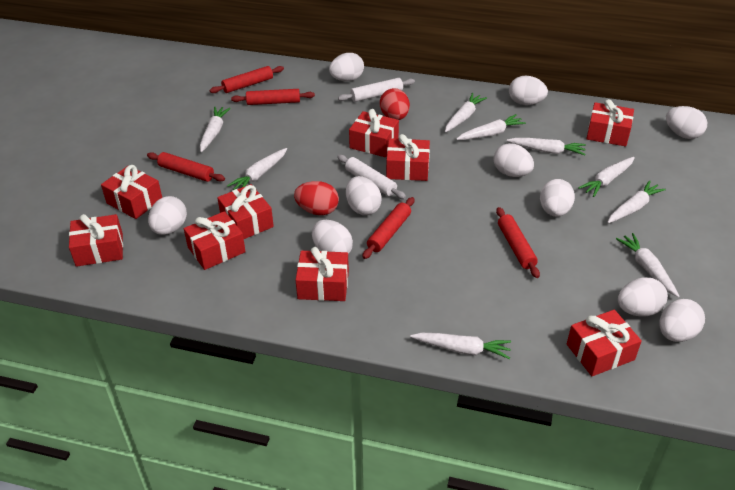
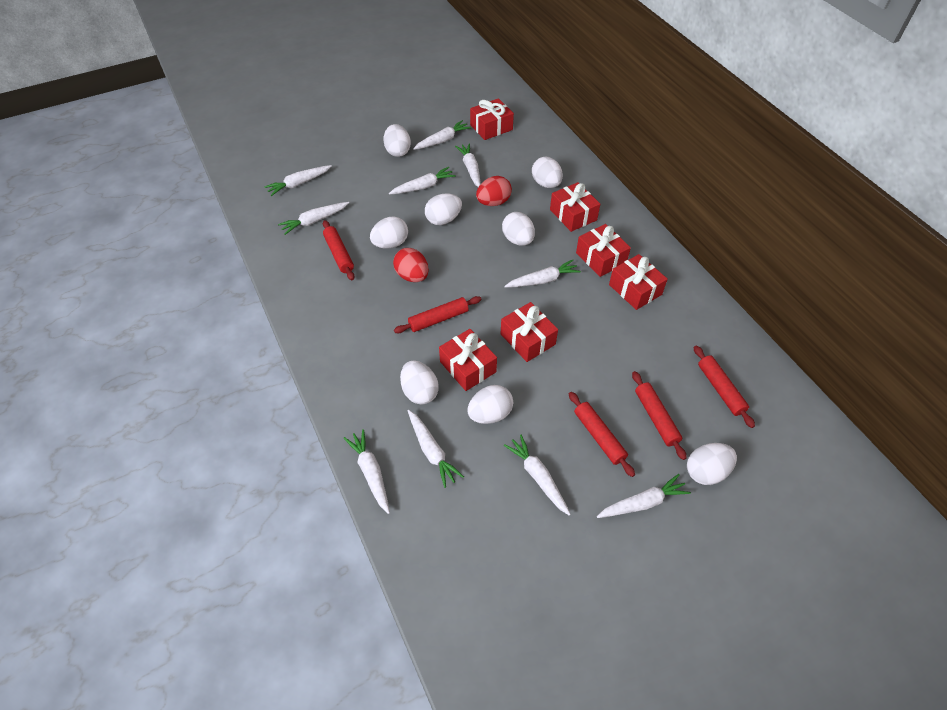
red gift: [69,214,123,267] [101,165,162,219] [184,211,246,270] [217,184,274,239] [296,247,349,301] [349,109,399,157] [386,134,430,181] [567,310,642,376] [586,99,634,146] = 9 -> [439,329,497,391] [470,98,514,140] [501,302,558,362] [550,182,600,232] [576,224,631,277] [609,254,668,310] = 6
white carrot: [200,107,231,152] [227,148,287,190] [410,333,511,359] [445,93,487,132] [456,114,526,140] [507,138,586,156] [578,157,635,197] [607,180,666,223] [616,233,680,298] = 9 -> [264,165,332,196] [278,202,349,235] [344,429,390,514] [389,167,456,195] [408,410,464,488] [413,120,471,150] [455,143,481,187] [504,260,581,288] [504,435,571,516] [597,474,691,518] = 10
white egg: [148,196,187,235] [312,220,353,254] [329,53,364,81] [346,176,382,215] [493,143,534,177] [509,75,548,105] [540,179,575,217] [618,277,668,317] [659,299,705,342] [666,106,707,139] = 10 -> [370,216,408,248] [384,124,411,157] [400,360,439,405] [425,193,462,225] [468,385,513,424] [502,212,535,246] [532,157,563,188] [687,443,737,485] = 8
white rolling pin: [337,155,406,199] [338,78,415,102] = 2 -> none = 0

